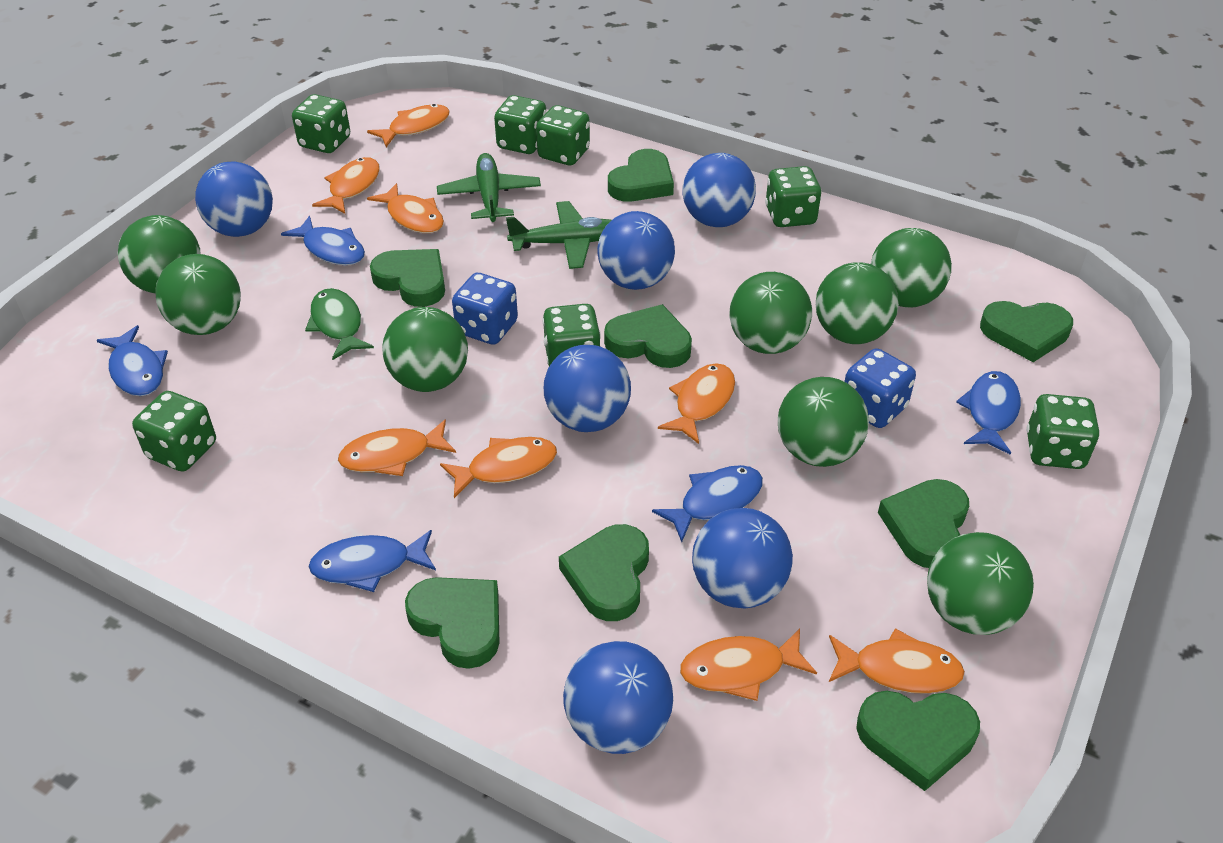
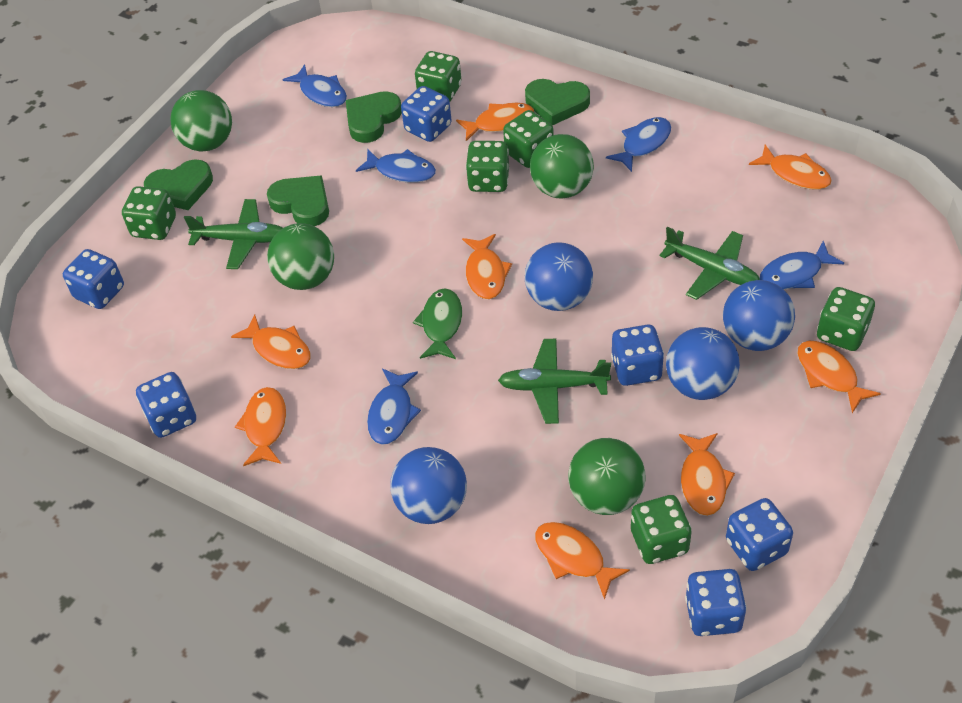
blue ball: [195,162,273,237] [544,345,631,432] [563,641,673,754] [597,211,675,290] [683,153,756,227] [692,508,793,608] = 6 -> [390,447,467,524] [525,242,593,311] [666,327,740,400] [723,280,795,351] = 4
blue dice: [452,273,518,345] [844,348,916,428] = 2 -> [63,249,124,309] [136,372,196,438] [401,86,452,142] [611,325,664,386] [685,569,747,636] [726,498,793,571] = 6
green ball: [118,215,201,294] [155,254,241,335] [382,307,468,392] [729,272,812,354] [778,377,869,467] [816,262,899,344] [871,228,952,307] [927,532,1034,635] = 8 -> [170,90,232,151] [267,223,334,290] [530,134,594,199] [568,438,646,515] = 4
green dice: [132,391,216,472] [292,94,350,153] [494,95,546,154] [536,105,590,165] [543,304,601,366] [765,166,822,227] [1026,394,1099,469] = 7 -> [122,186,176,240] [415,51,462,101] [466,141,509,192] [503,110,554,168] [631,495,692,564] [817,287,875,351] = 6
green heart: [370,249,445,307] [405,577,500,669] [559,524,649,621] [604,304,692,368] [608,149,674,202] [856,691,980,791] [878,479,969,568] [980,301,1073,362] = 8 -> [144,159,213,210] [267,175,329,226] [346,91,402,143] [525,79,590,126] = 4
green plane: [437,153,541,222] [506,201,612,269] = 2 -> [184,199,283,269] [498,339,611,424] [659,227,760,300] = 3

